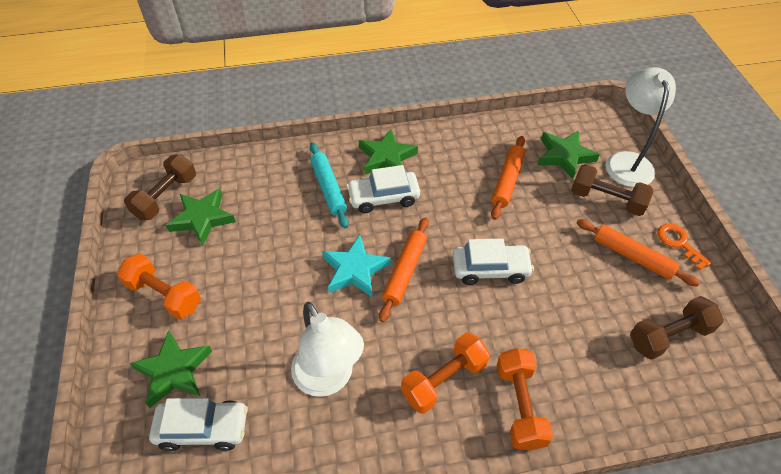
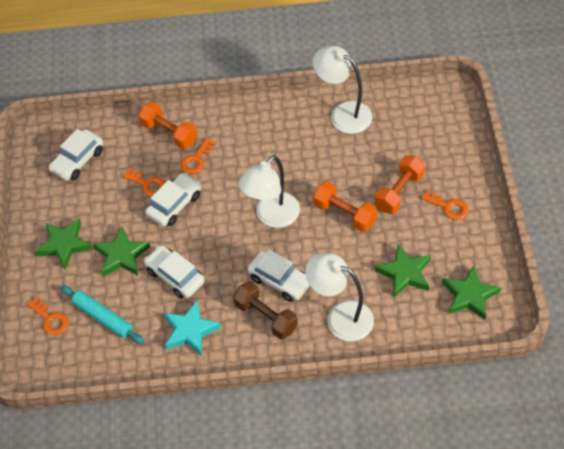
brown dumbbell: [124,154,196,220] [571,164,653,216] [630,296,724,360] = 3 -> [233,281,298,339] = 1
orange key: [657,223,712,270] = 1 -> [27,296,69,335] [123,168,165,197] [181,138,216,174] [421,189,468,220] = 4
orange rolling pin: [379,217,429,322] [491,136,525,220] [577,219,700,287] = 3 -> none = 0
white car: [149,398,248,451] [346,165,420,213] [453,238,534,285] = 3 -> [48,129,103,181] [144,245,205,299] [145,173,201,226] [248,250,310,302] = 4
white lamp: [291,302,364,397] [606,67,676,187] = 2 -> [239,155,300,228] [305,253,374,341] [313,46,372,134] = 3

